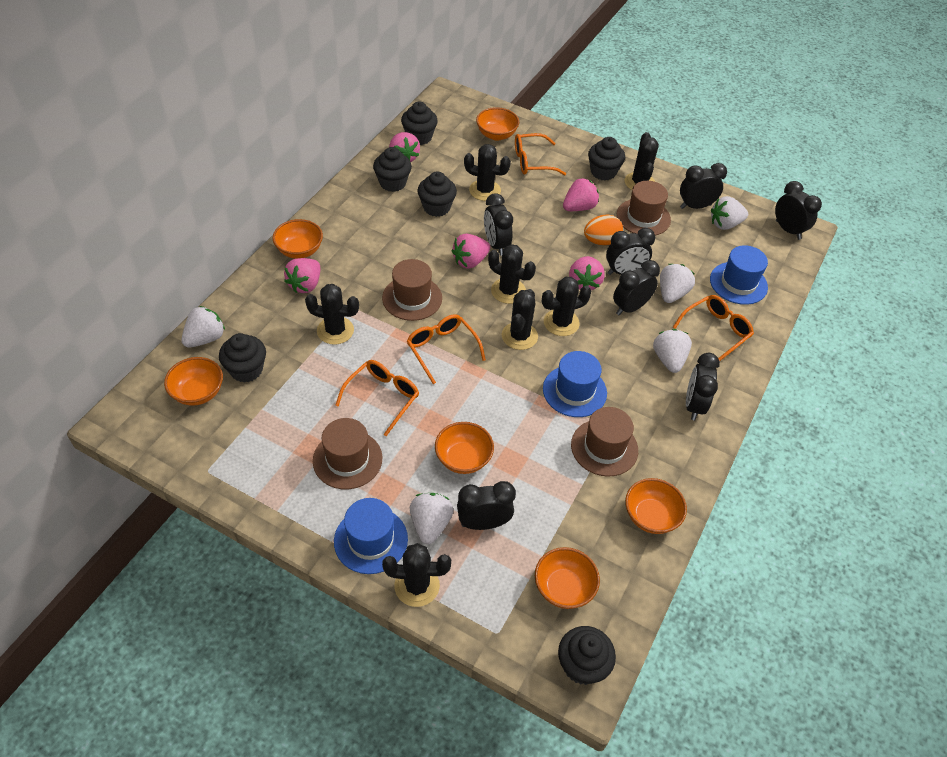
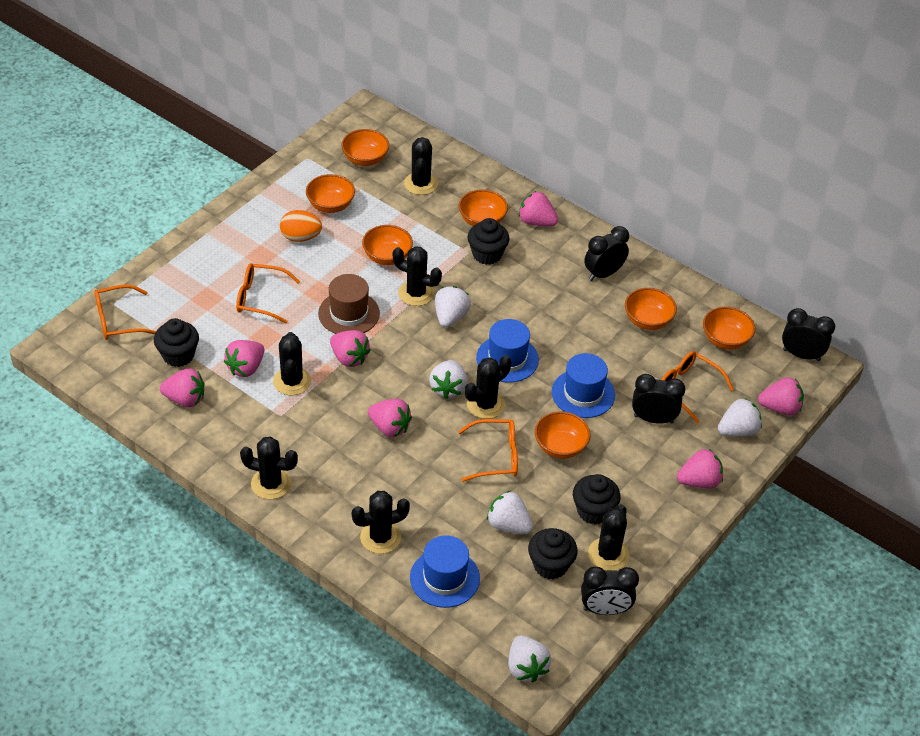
black clock: [457,481,516,530] [484,193,513,256] [606,228,655,275] [613,260,660,315] [680,163,727,209] [686,353,720,420] [775,181,822,240] = 7 -> [581,566,639,615] [584,226,629,281] [632,374,685,424] [782,308,835,361] = 4
black cupcake: [219,333,266,383] [373,147,412,192] [401,102,438,145] [418,171,457,217] [558,626,616,685] [588,137,625,180] = 6 -> [154,318,199,367] [468,218,509,265] [528,528,578,579] [573,474,621,524] = 4
brown hat: [313,418,382,489] [382,259,442,321] [571,407,638,477] [617,181,671,236] = 4 -> [318,274,380,334] = 1
orange bowl: [164,357,223,406] [273,219,323,259] [435,422,494,474] [476,107,519,141] [535,547,600,609] [625,478,687,534] = 6 -> [306,174,355,213] [341,129,389,166] [362,225,413,265] [458,189,508,226] [535,411,591,459] [625,288,677,330] [703,307,755,350] = 7
pink strawberry: [284,258,320,293] [389,132,420,162] [452,234,490,269] [563,178,599,211] [569,256,605,290] = 5 -> [160,369,205,407] [224,340,264,377] [330,330,371,367] [368,399,412,437] [518,191,558,226] [677,449,723,488] [758,377,804,415] = 7

